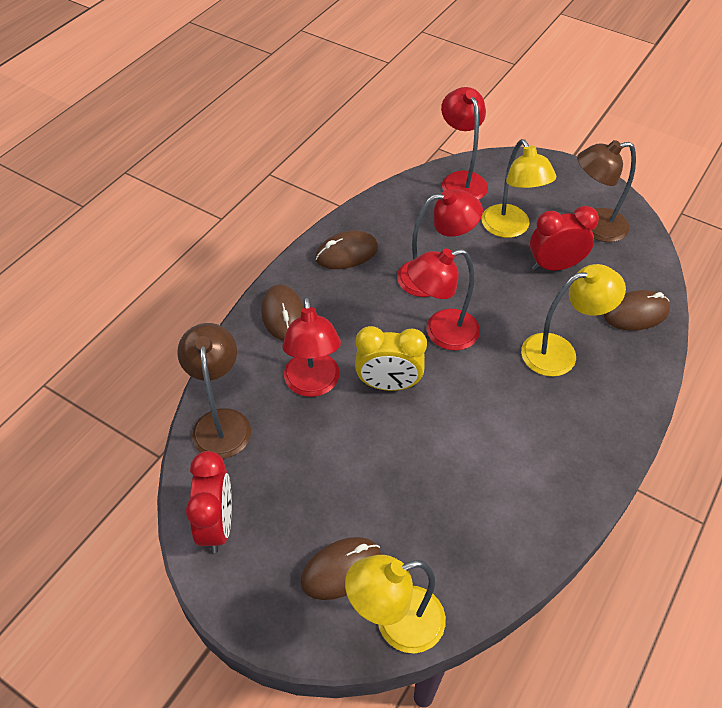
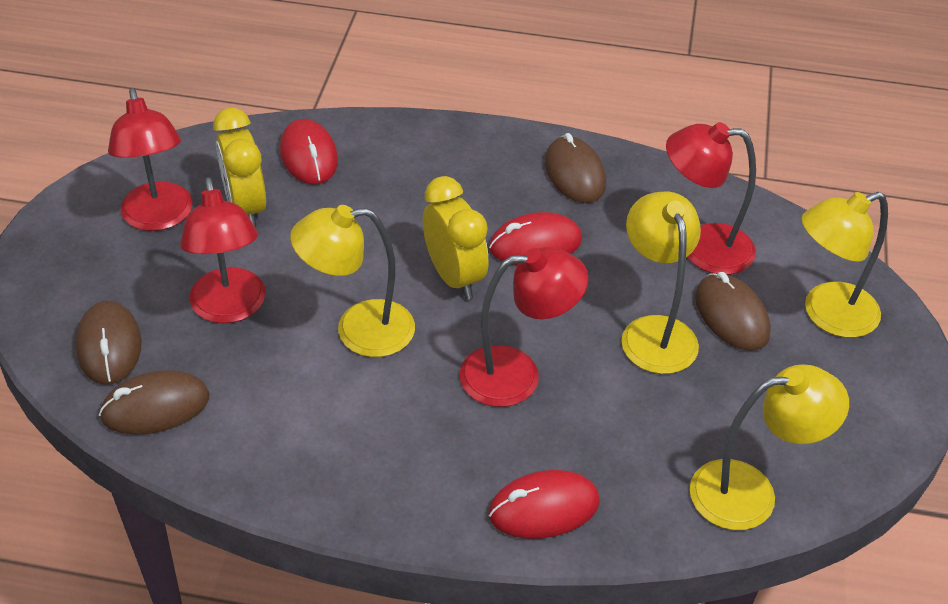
brown lamp: [177,323,251,459] [577,140,636,242] = 2 -> none = 0
red clock: [186,451,232,553] [530,206,599,271] = 2 -> none = 0
red mouse: none = 0 -> [280,119,338,185] [489,212,582,265] [489,470,600,539] = 3
yellow clock: [355,326,427,391] = 1 -> [213,108,266,228] [423,176,488,300] = 2
yellow lamp: [345,555,446,653] [481,139,556,238] [521,264,626,377] = 3 -> [290,205,415,357] [621,192,701,374] [690,364,849,530] [801,192,888,338] = 4

